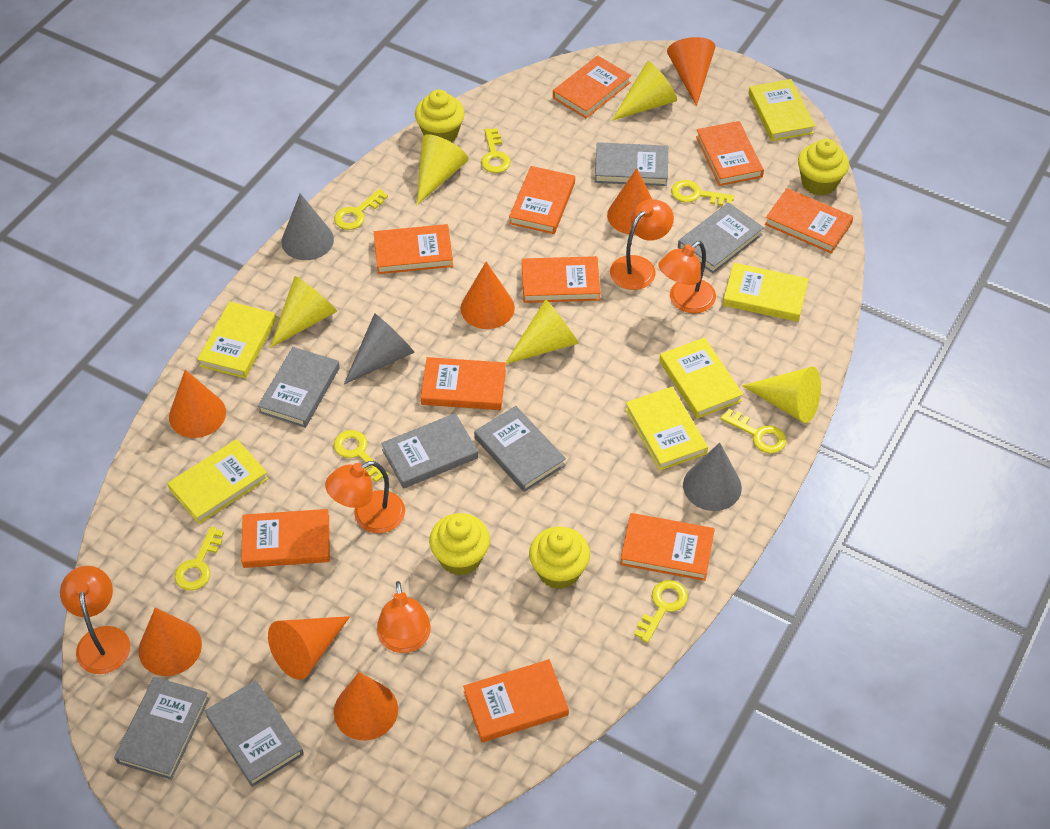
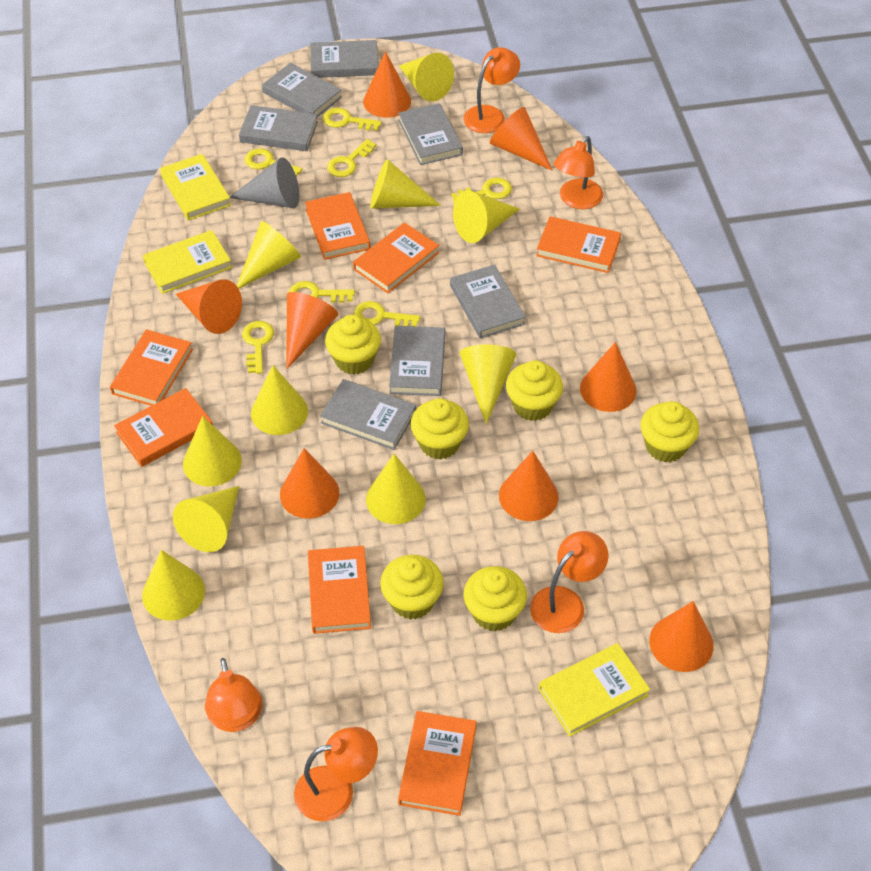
grey cone: [281,193,334,260] [344,313,415,385] [683,442,742,511] = 3 -> [230,157,299,208] = 1
orange book: [241,509,330,568] [374,224,453,274] [420,357,506,410] [463,659,569,742] [509,166,575,234] [522,256,601,303] [553,56,631,118] [620,513,715,581] [696,121,764,186] [765,188,853,254] = 10 -> [110,329,193,406] [114,388,213,467] [305,192,370,260] [308,546,371,634] [353,222,439,293] [398,711,477,816] [536,216,621,273] = 7
orange cone: [138,607,202,676] [169,370,226,438] [268,616,350,680] [334,672,398,740] [460,262,515,329] [607,168,652,235] [667,37,715,106] = 7 -> [176,279,242,334] [280,448,339,519] [287,292,338,369] [363,51,411,118] [490,107,553,171] [499,451,558,521] [580,342,637,412] [649,601,714,672] = 8
yellow book: [167,439,269,524] [197,301,276,378] [625,387,708,471] [659,337,743,419] [723,263,809,322] [748,79,815,141] = 6 -> [143,230,232,294] [160,154,231,221] [539,643,650,737] = 3
yellow cone: [270,276,337,348] [417,134,468,205] [506,299,579,364] [612,61,677,121] [742,366,821,423] = 5 -> [142,550,205,621] [173,486,239,552] [183,416,242,487] [237,221,301,288] [251,365,308,435] [366,454,426,524] [370,159,441,209] [399,53,454,101] [453,190,520,243] [460,344,516,424] = 10
yellow cupcake: [415,90,465,142] [429,513,490,576] [529,526,590,589] [798,139,849,196] = 4 -> [325,315,381,375] [380,555,444,620] [411,398,469,459] [464,566,527,632] [506,360,563,421] [641,401,699,462] = 6

